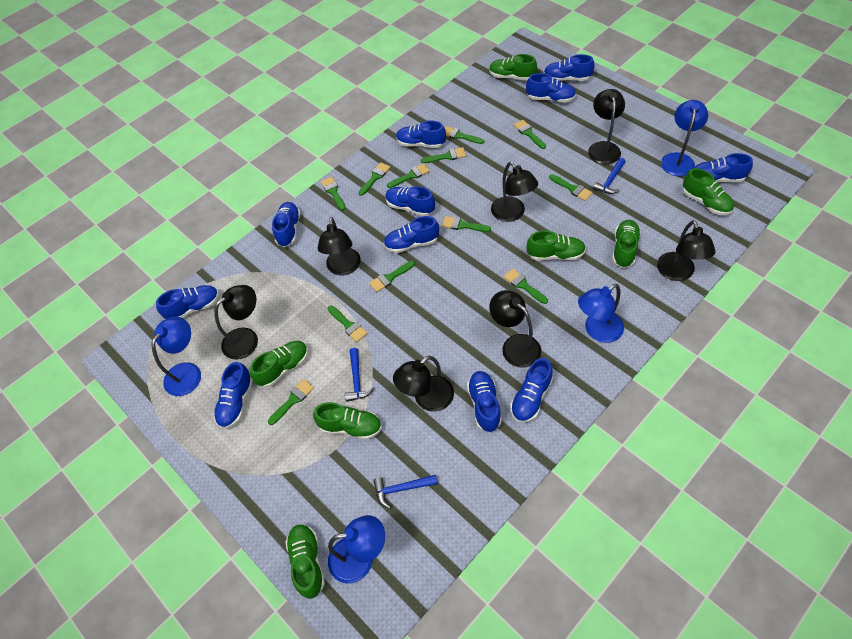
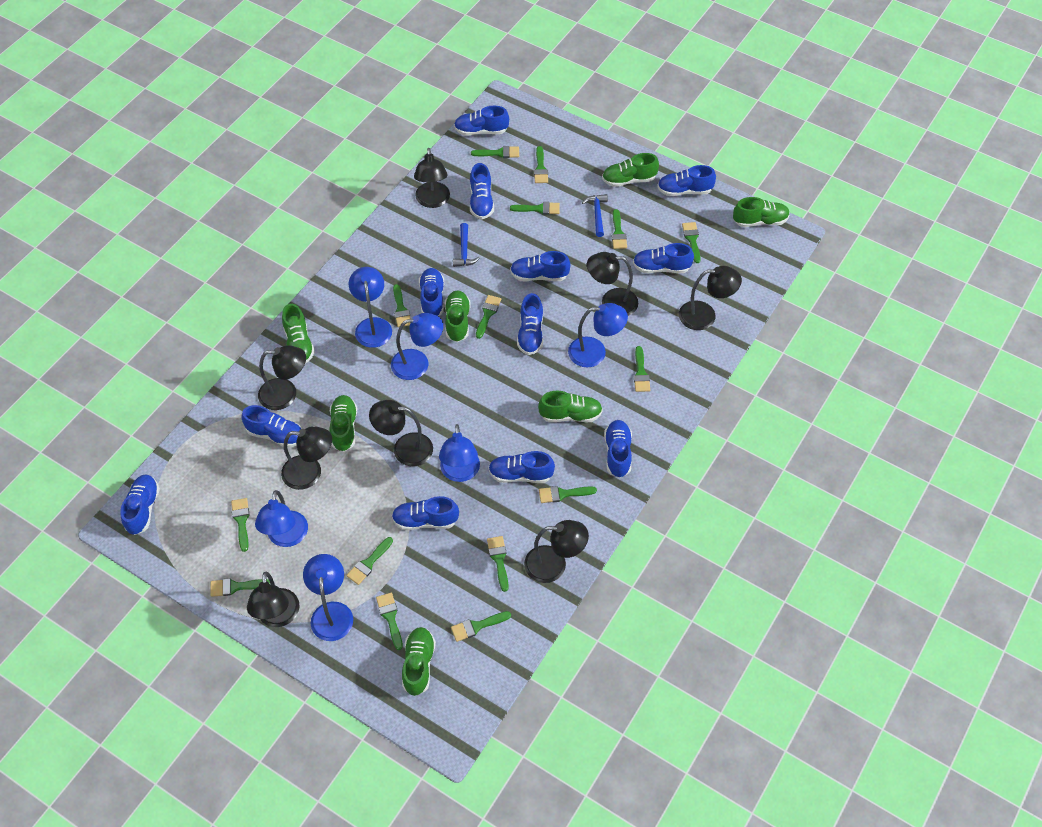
black lamp: [214,285,258,360] [318,217,361,275] [393,356,454,412] [489,290,541,368] [491,162,538,222] [588,89,625,164] [657,220,715,281] = 7 -> [247,572,300,627] [258,345,306,410] [281,426,332,490] [369,400,433,466] [414,148,450,208] [524,520,589,583] [587,252,638,316] [679,266,742,330] = 8
blue hammer: [345,348,374,402] [373,475,438,509] [593,158,626,194] = 3 -> [453,223,480,267] [582,194,608,237] = 2
blue lamp: [151,317,201,396] [328,515,385,584] [578,284,624,343] [661,100,708,176] = 4 -> [255,490,308,547] [303,554,353,641] [349,267,392,348] [391,313,443,380] [439,424,480,482] [568,303,628,368] = 6
blue shoe: [156,285,219,319] [214,362,253,429] [272,202,301,247] [383,216,439,253] [385,186,435,216] [396,120,446,148] [467,371,501,432] [510,358,553,423] [526,73,576,103] [544,54,595,81] [694,153,753,183] = 11 -> [120,474,160,535] [241,405,302,448] [392,496,459,530] [419,268,444,316] [454,105,509,136] [470,163,494,219] [488,451,555,483] [510,251,571,282] [517,293,543,355] [604,420,632,478] [633,243,694,273] [657,165,716,196] = 12
green brush: [268,379,314,425] [321,177,346,210] [328,306,368,342] [358,162,390,196] [369,261,415,292] [387,163,430,188] [421,147,466,163] [442,216,491,232] [445,126,484,144] [504,269,548,304] [513,120,546,149] [549,174,593,201] = 12 -> [210,578,270,597] [231,498,250,552] [346,537,393,585] [376,593,403,650] [393,284,411,327] [451,611,511,642] [471,146,519,158] [476,295,501,339] [487,536,509,592] [510,202,560,215] [534,146,548,183] [539,486,597,503] [612,209,627,249] [634,346,650,392] [682,222,701,263] = 15

